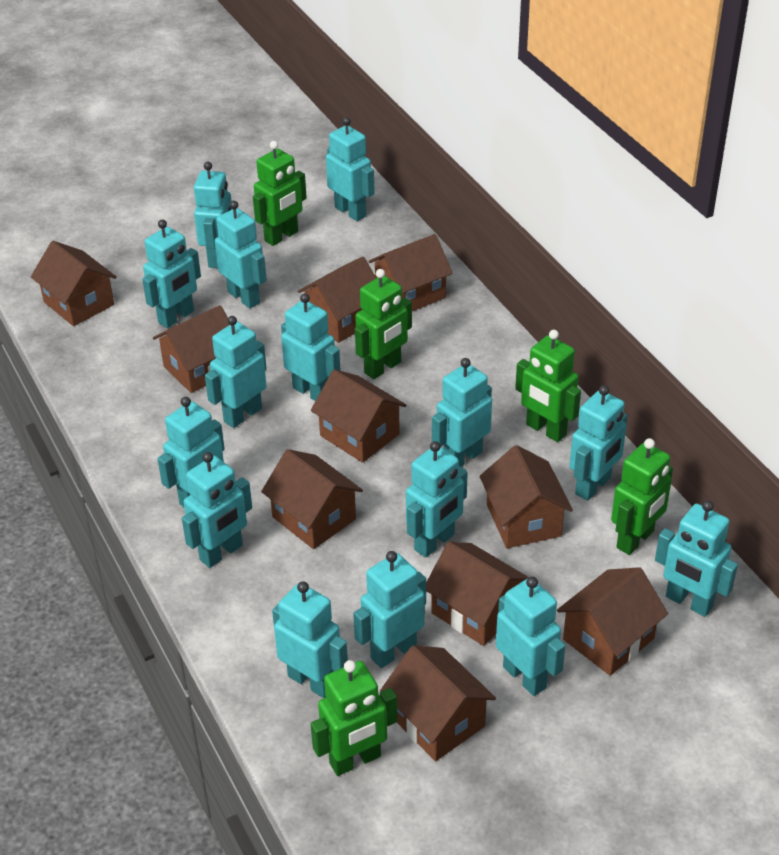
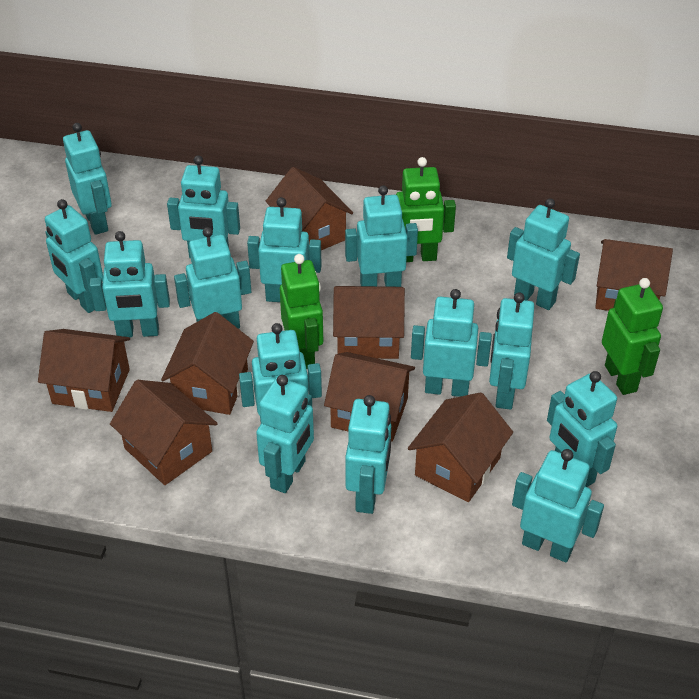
brown house: [31,241,117,326] [153,305,229,393] [261,449,363,549] [298,257,376,343] [311,369,407,463] [369,234,453,311] [380,645,496,761] [426,542,529,646] [480,445,573,548] [557,567,668,676] = 10 -> [38,329,130,412] [110,380,218,485] [161,312,254,415] [266,167,353,250] [324,352,415,442] [333,286,405,359] [408,392,513,502] [595,239,673,311] = 8
green robot: [253,141,307,246] [311,660,397,776] [355,269,412,379] [515,330,581,442] [611,438,673,555] = 5 -> [280,254,323,369] [396,157,456,262] [602,278,663,395] = 3

